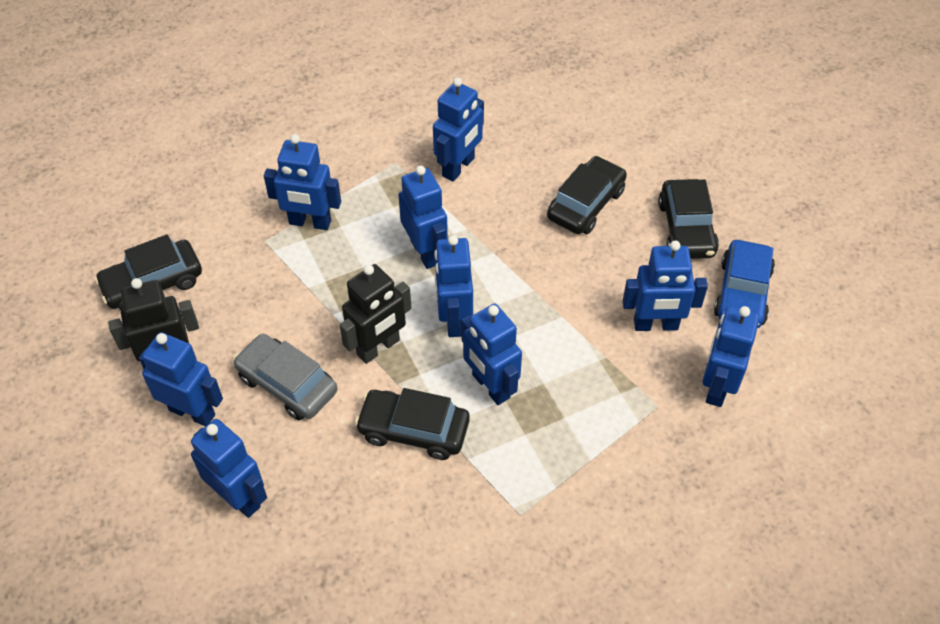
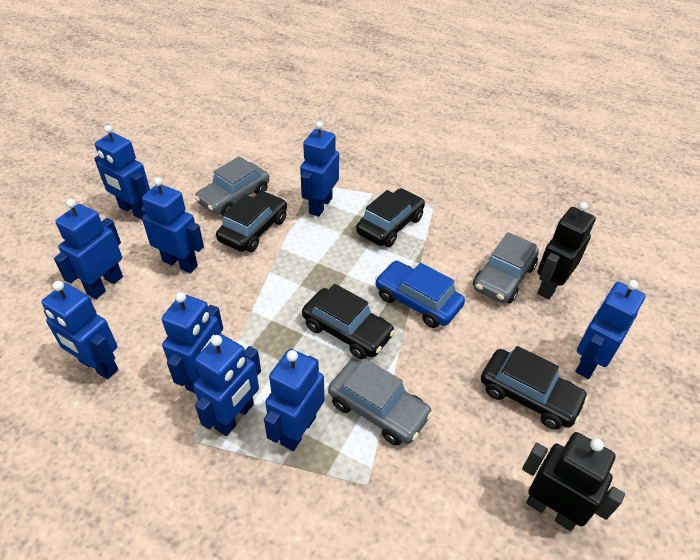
grey car: [233,334,338,420] = 1 -> [195,156,269,215] [328,358,433,446] [473,232,539,303] = 3

